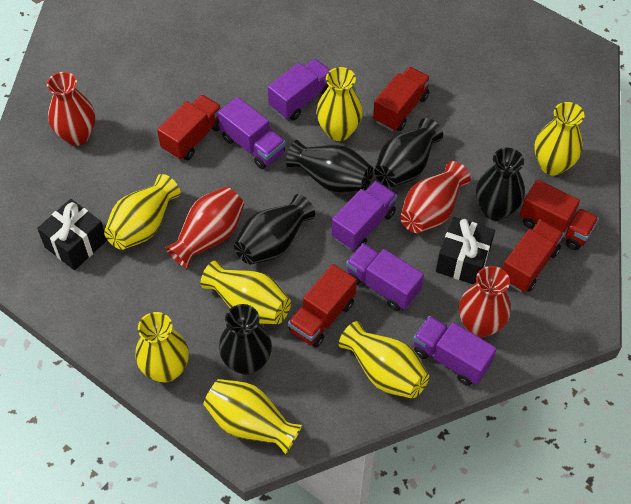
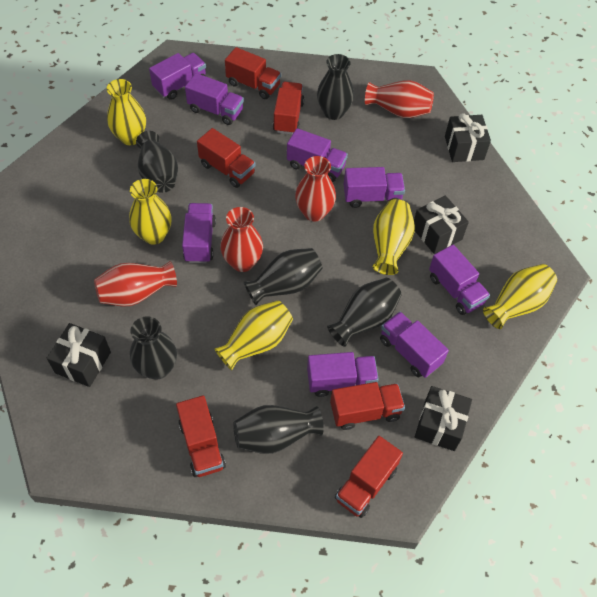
black gift: [37,199,107,270] [436,217,495,284] = 2 -> [47,323,111,387] [414,196,469,254] [415,386,472,451] [445,113,491,162] = 4
black vase: [219,304,272,375] [234,194,315,265] [286,140,373,193] [375,118,443,187] [476,148,525,221] = 5 -> [130,316,177,380] [136,131,178,193] [233,405,324,454] [244,248,323,305] [317,54,354,120] [327,278,402,347] = 6
purple truck: [218,97,286,169] [268,59,330,120] [331,181,397,250] [346,243,424,311] [413,316,497,386] = 5 -> [149,53,206,100] [182,203,216,263] [185,73,244,125] [287,128,348,182] [307,352,379,397] [344,167,405,208] [380,312,449,378] [429,245,490,315] = 8
red truck: [157,95,222,160] [288,264,357,348] [373,67,431,131] [502,220,564,292] [520,180,599,250] = 5 -> [176,395,226,477] [197,128,255,188] [225,47,281,99] [273,82,304,135] [330,382,405,430] [335,436,403,518] = 6
yellow vase: [104,174,181,250] [135,312,189,383] [201,261,291,324] [203,379,302,455] [316,67,363,141] [339,321,429,399] [534,102,585,176] = 7 -> [107,79,146,145] [129,179,172,245] [214,300,293,371] [373,199,415,275] [483,264,557,329] = 5

